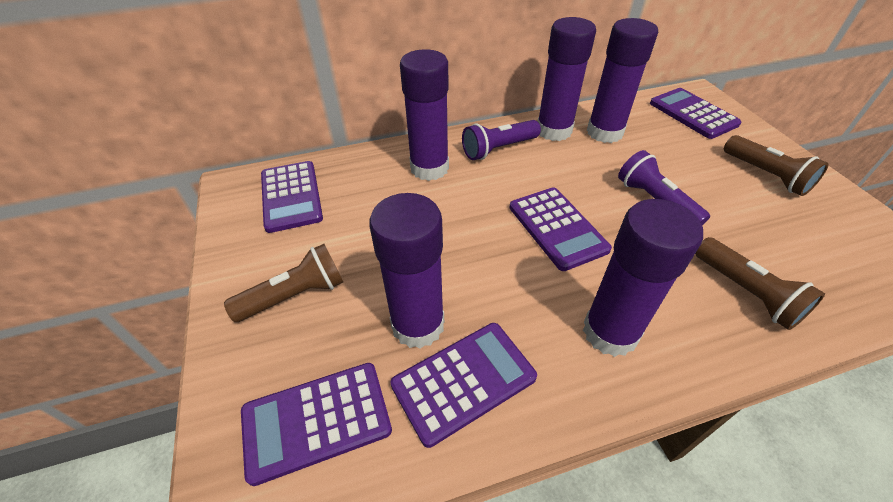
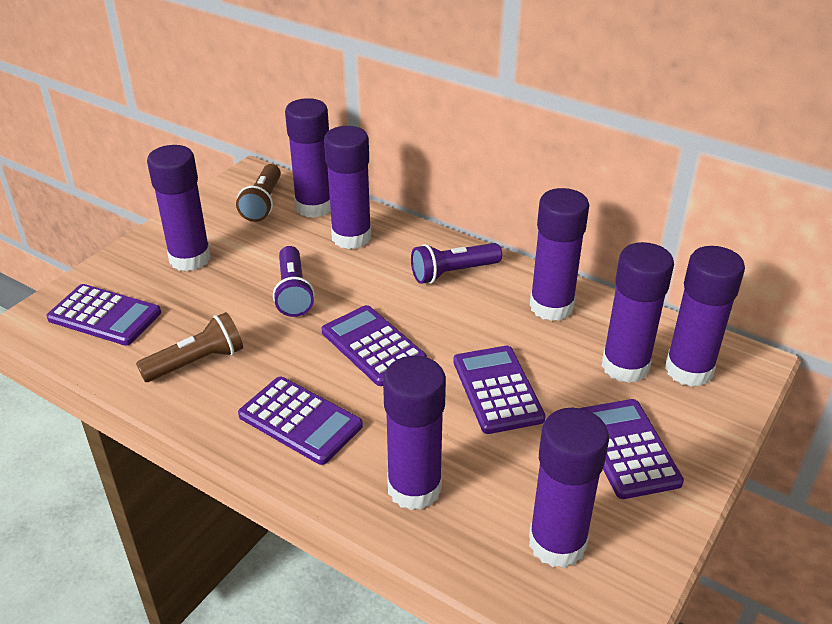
brown flashlight: [224,244,343,322] [695,237,825,330] [724,135,829,196] = 3 -> [136,312,243,382] [236,164,281,222] = 2
purple glue stick: [369,193,444,349] [400,49,449,181] [538,17,596,141] [583,199,703,357] [587,18,658,143] = 5 -> [147,145,211,271] [285,98,331,218] [324,126,371,249] [383,356,446,510] [529,408,609,568] [530,188,589,321] [602,242,674,383] [665,246,745,387] = 8

